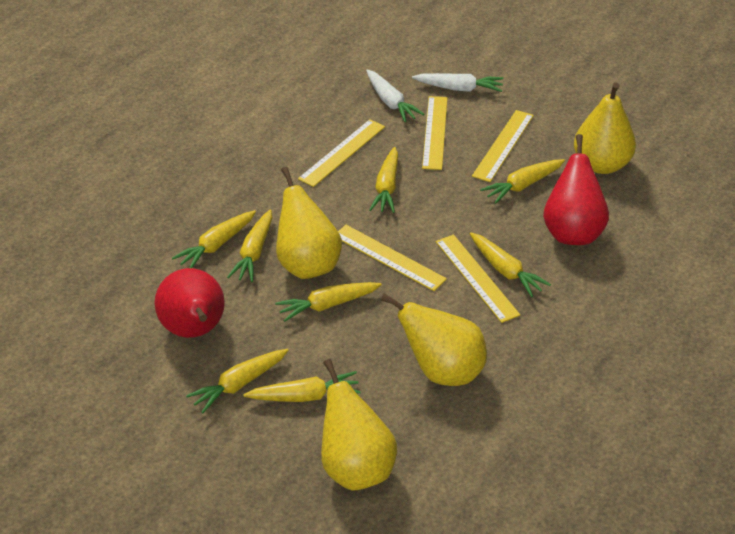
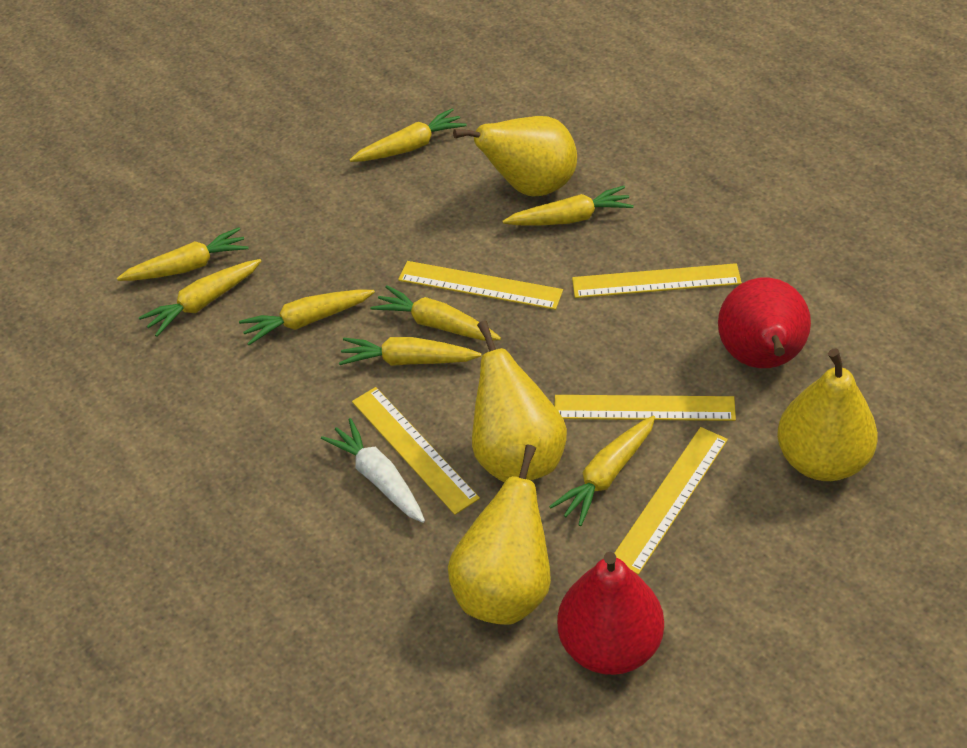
white carrot: [366,70,424,122] [412,73,504,92] = 2 -> [321,418,425,523] = 1

